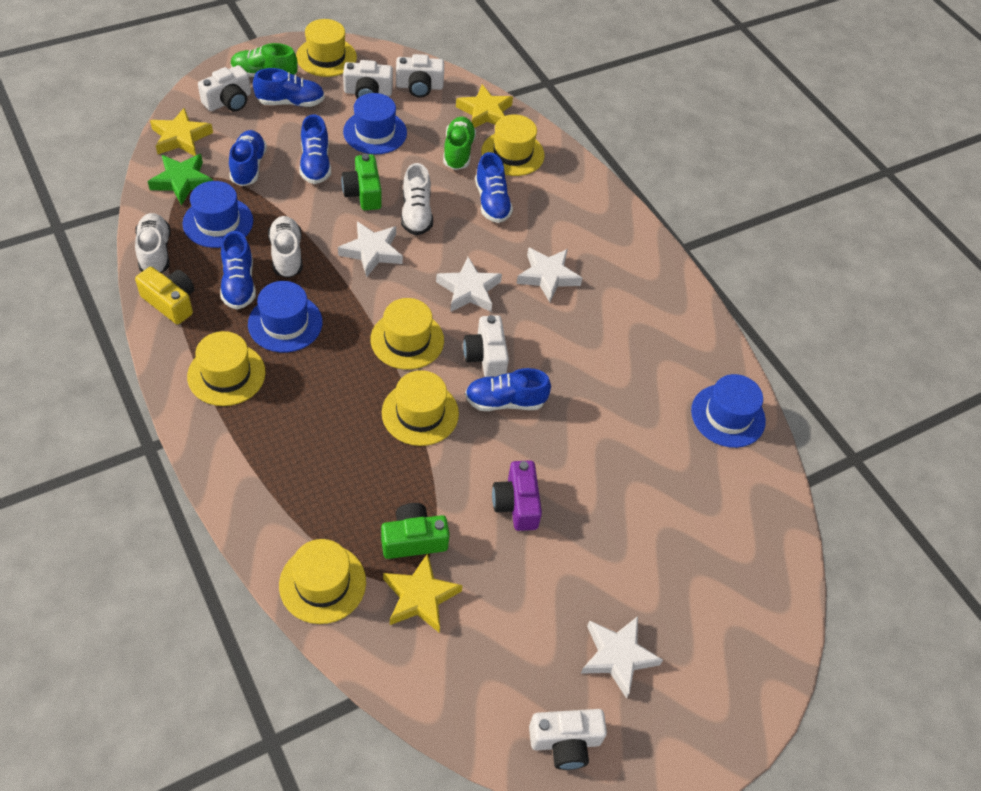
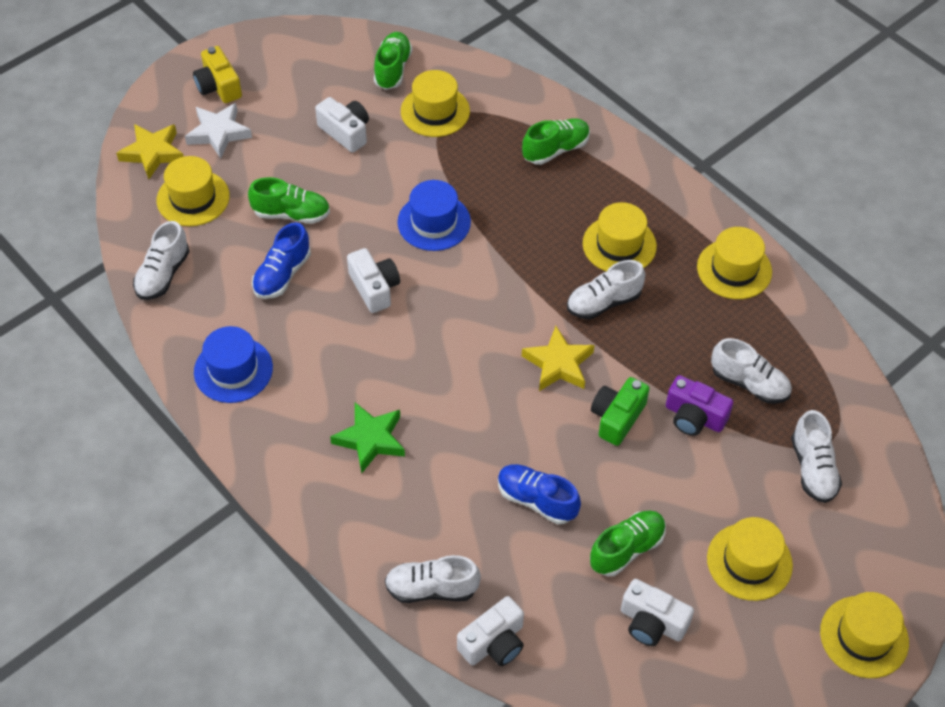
blue hat: [182,181,253,248] [248,281,322,353] [343,93,407,154] [691,374,766,448] = 4 -> [194,326,273,403] [397,180,471,251] = 2
blue shoe: [220,231,256,310] [229,130,267,186] [253,68,325,107] [299,114,331,184] [465,368,551,411] [475,152,513,223] = 6 -> [252,222,311,299] [498,464,581,524] = 2
green camera: [341,154,382,210] [381,503,450,559] = 2 -> [591,377,650,446] = 1
green shoe: [231,43,298,77] [443,117,476,170] = 2 -> [248,177,330,224] [374,32,412,90] [522,118,590,165] [590,511,666,576] = 4
white camera: [198,65,251,112] [343,60,393,99] [396,54,444,98] [463,315,509,377] [529,709,607,770] = 5 -> [315,97,369,153] [347,248,400,313] [457,596,524,666] [621,579,694,646] = 4
white shoe: [135,213,171,273] [268,216,303,278] [401,163,433,235] = 3 -> [133,221,190,300] [385,555,481,603] [567,260,645,320] [711,338,792,404] [791,410,842,503] = 5
white star: [338,221,403,277] [436,257,502,312] [516,247,582,302] [581,616,663,699] = 4 -> [185,103,252,159] = 1
yellow star: [150,108,213,156] [383,553,463,632] [456,84,513,128] = 3 -> [116,124,184,179] [522,326,595,391] = 2

